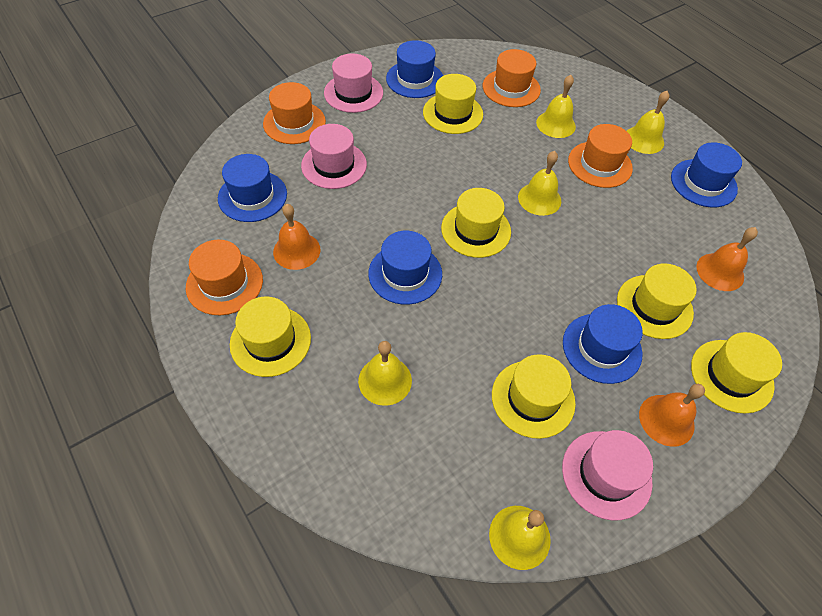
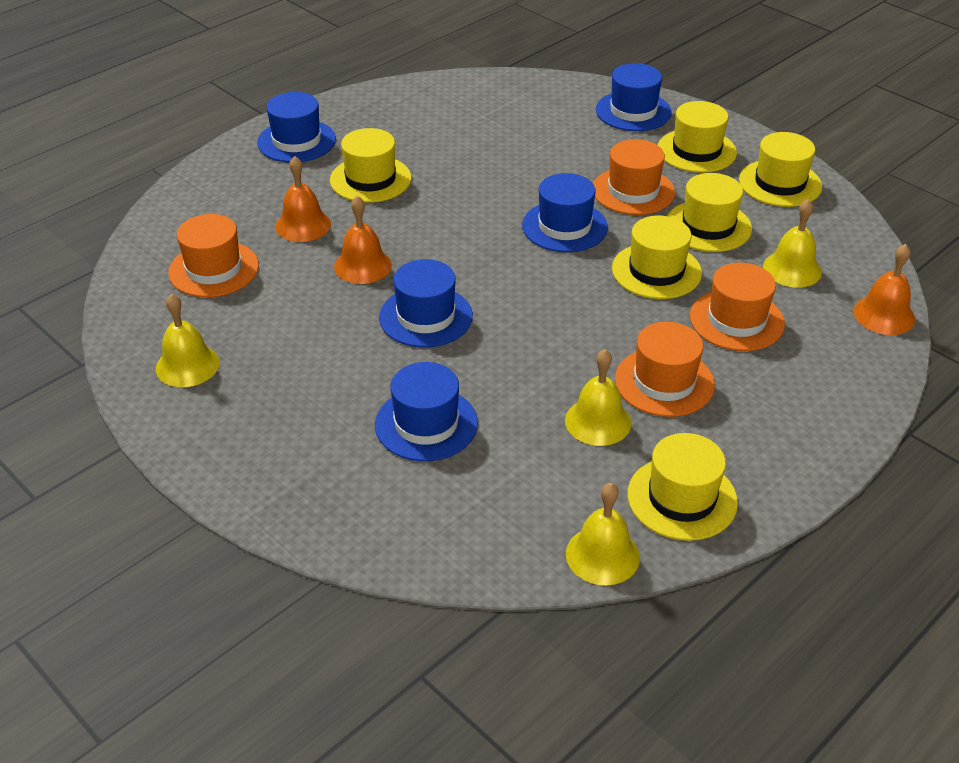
pink hat: [301,124,367,189] [324,54,383,113] [562,430,653,520] = 3 -> none = 0
yellow bell: [358,341,412,406] [489,506,551,570] [518,151,561,216] [536,75,576,138] [627,91,669,154] = 5 -> [156,293,220,387] [565,349,632,446] [566,483,640,585] [763,199,822,288] = 4

